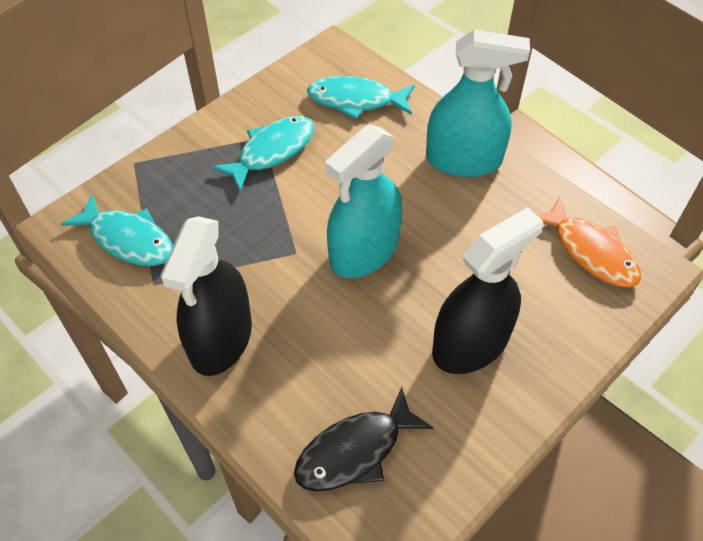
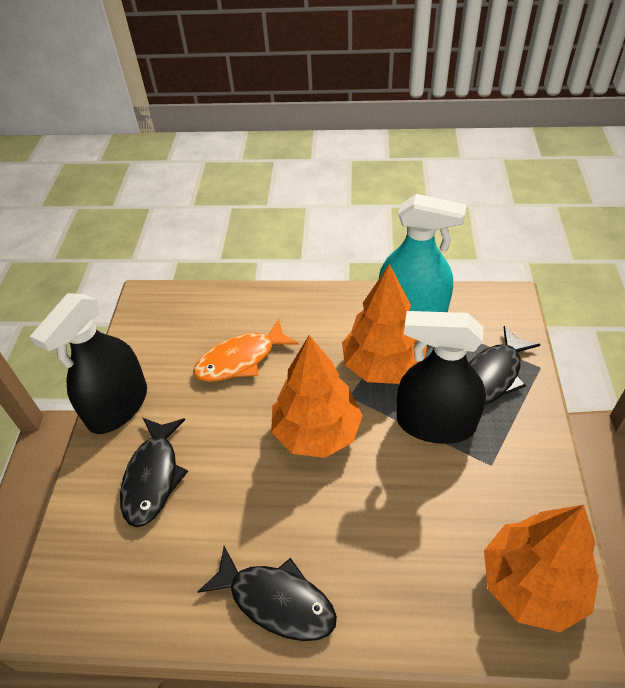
black fish: [294,387,433,492] = 1 -> [120,418,188,527] [197,546,337,641] [469,326,541,405] = 3
orange tree: none = 0 -> [271,335,363,458] [342,264,427,384] [484,505,599,632] = 3
turquoise fish: [61,194,173,266] [212,116,314,191] [307,76,415,119] = 3 -> none = 0
turquoise spray bottle: [325,124,402,278] [426,30,530,177] = 2 -> [379,194,467,312] = 1

